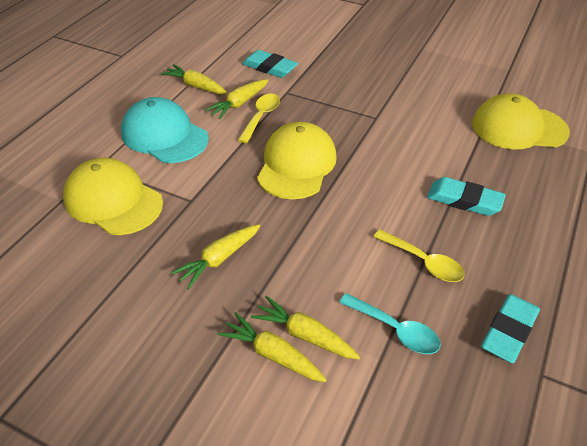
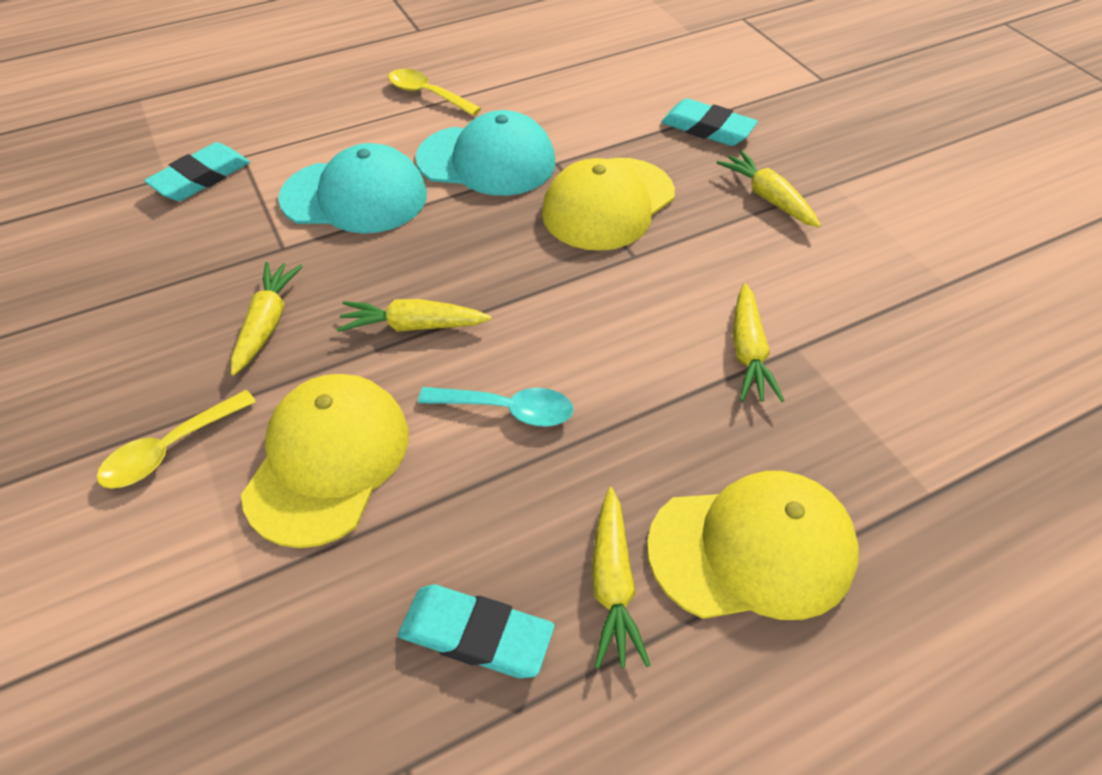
turquoise cap: [121,97,209,163] = 1 -> [278,143,427,233] [416,110,555,196] = 2

